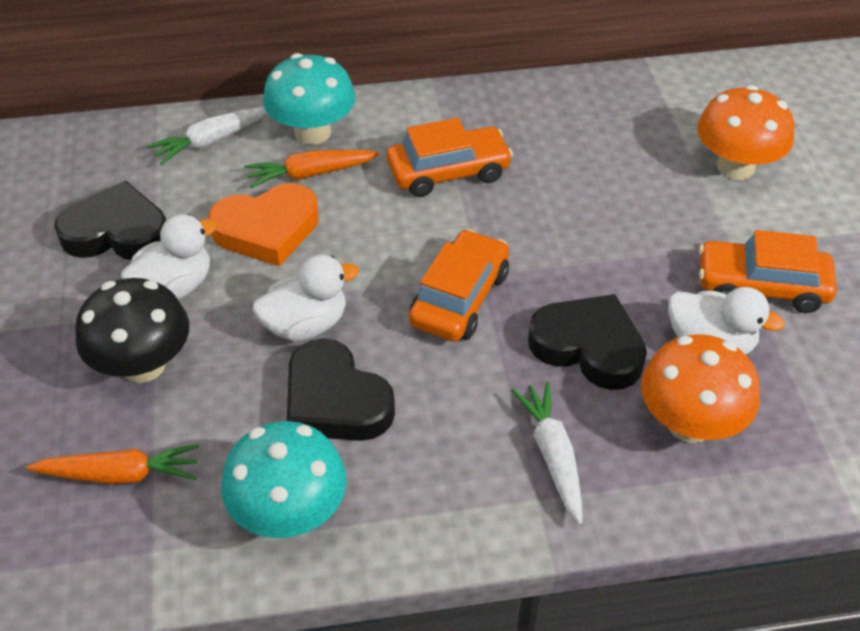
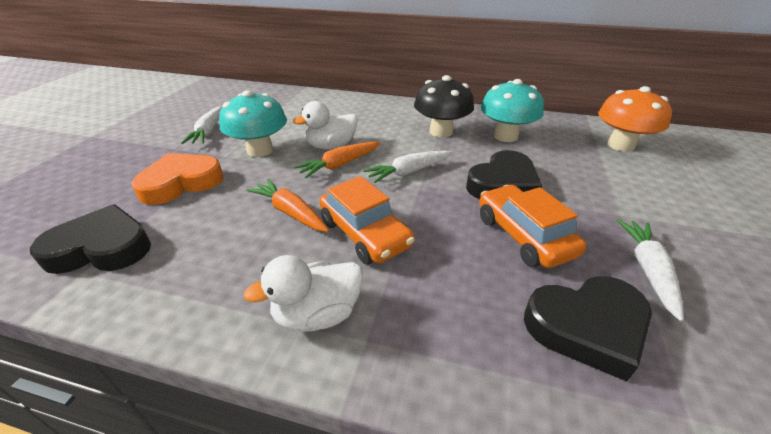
orange car: [387,118,513,197] [409,229,509,342] [699,230,837,313] = 3 -> [319,176,415,265] [479,185,586,268] = 2
orange mushroom: [641,334,760,443] [697,85,794,180] = 2 -> [598,86,672,152] = 1
white carrot: [147,107,267,165] [511,381,583,524] = 2 -> [181,106,222,144] [363,151,453,183] [617,219,684,322] = 3
white duck: [121,214,218,300] [253,255,359,341] [668,287,785,355] = 3 -> [243,255,363,332] [293,101,358,150] = 2

